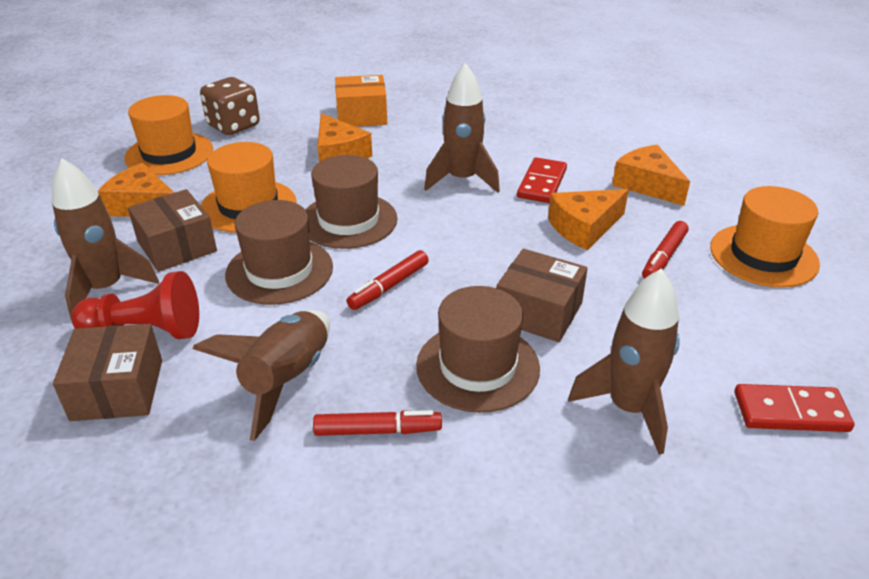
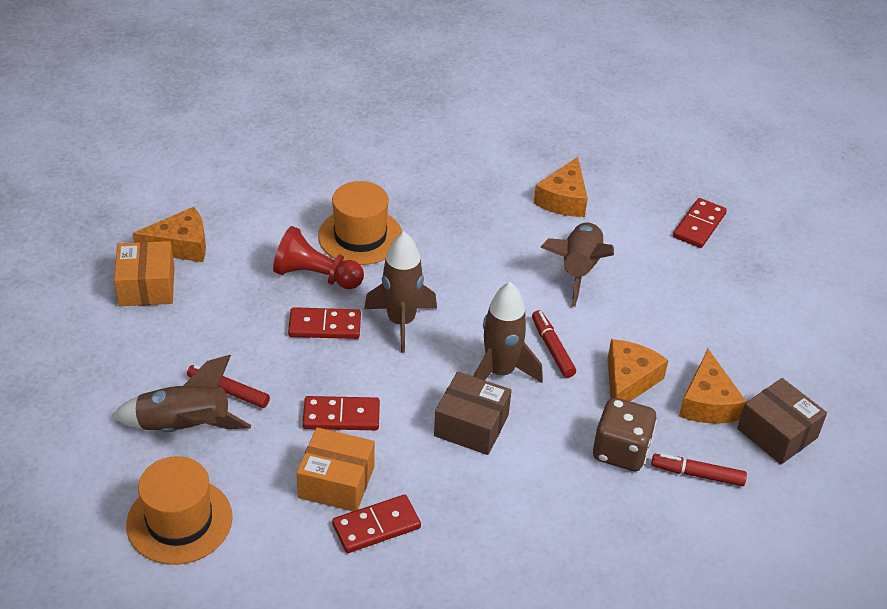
brown box: [53,324,162,421] [128,189,217,272] [496,249,588,342] = 3 -> [434,372,512,455] [737,378,827,464] = 2
brown hat: [225,200,333,305] [305,155,398,249] [416,286,540,413] = 3 -> none = 0
orange box: [335,75,387,127] = 1 -> [114,241,174,306] [297,427,375,511] = 2
orange hat: [124,95,213,175] [201,142,297,233] [710,186,820,288] = 3 -> [126,456,233,565] [318,181,402,265] = 2
red domino: [517,157,567,203] [734,384,855,432] = 2 -> [288,307,361,339] [303,396,380,430] [332,494,421,553] [673,198,727,248] = 4

